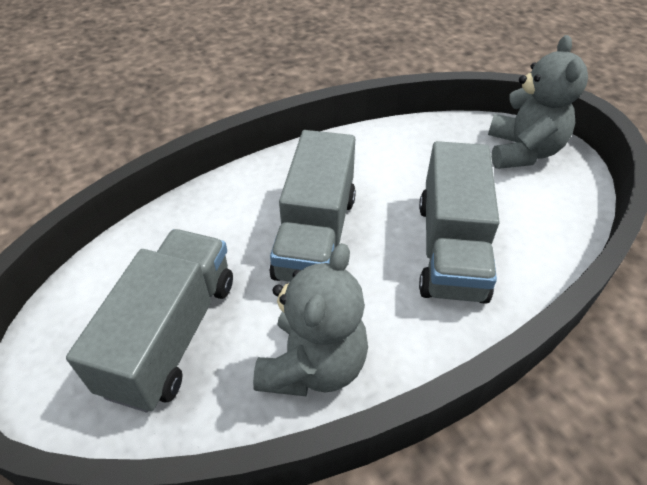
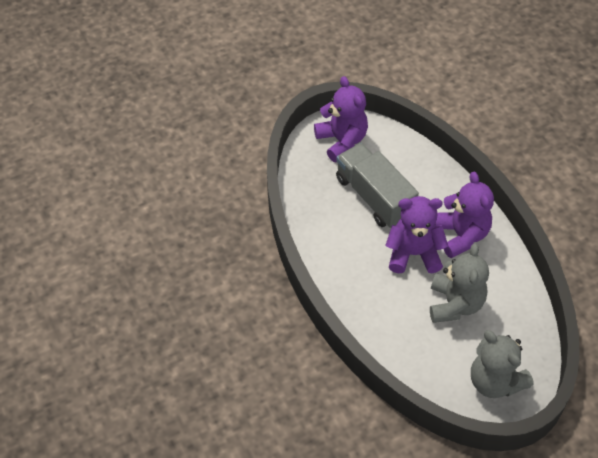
grey truck: [66,229,233,412] [269,130,356,282] [419,141,500,304] = 3 -> [336,143,419,228] = 1
purple teddy bear: none = 0 -> [314,76,368,162] [385,196,448,273] [435,172,494,258] = 3

